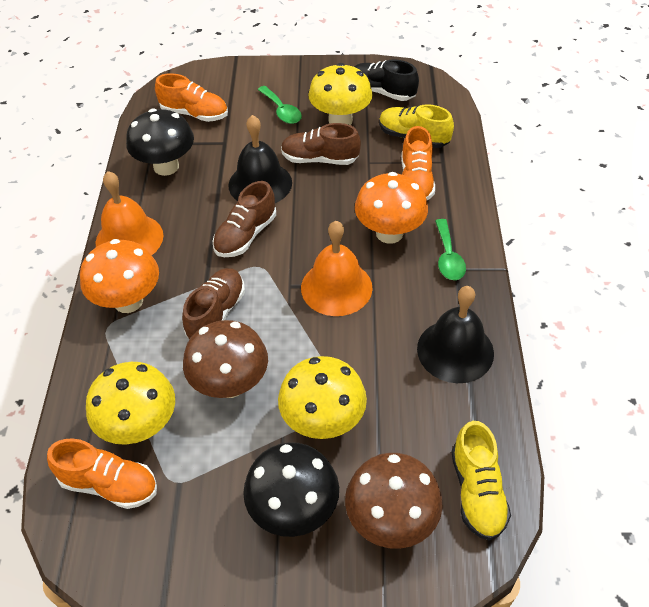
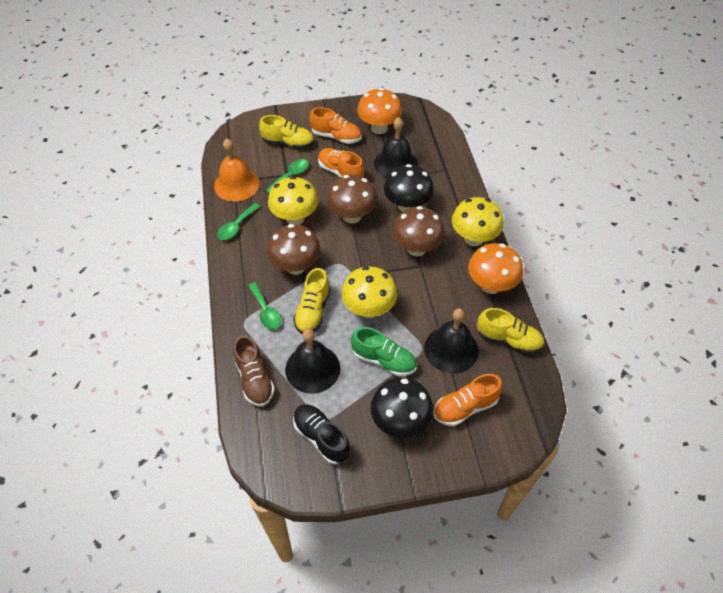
black bell: [228,115,292,203] [417,286,494,383] = 2 -> [285,329,340,394] [374,117,418,178] [424,308,478,373] = 3
brown mushroom: [183,320,268,398] [345,453,443,549] = 2 -> [267,224,321,275] [327,175,377,224] [392,206,445,256] = 3
brown shoe: [182,268,245,339] [212,181,276,257] [281,123,361,165] = 3 -> [233,335,275,407] = 1
green shoe: none = 0 -> [351,327,417,376] = 1
green spoon: [258,86,302,124] [435,219,466,280] = 2 -> [217,203,260,240] [248,282,282,330] [265,159,309,193] = 3
orange bell: [96,171,163,255] [301,221,372,316] = 2 -> [214,139,260,202] = 1
yellow shoe: [379,104,454,148] [451,421,511,541] = 2 -> [259,115,314,149] [293,268,331,334] [477,308,544,354] = 3

